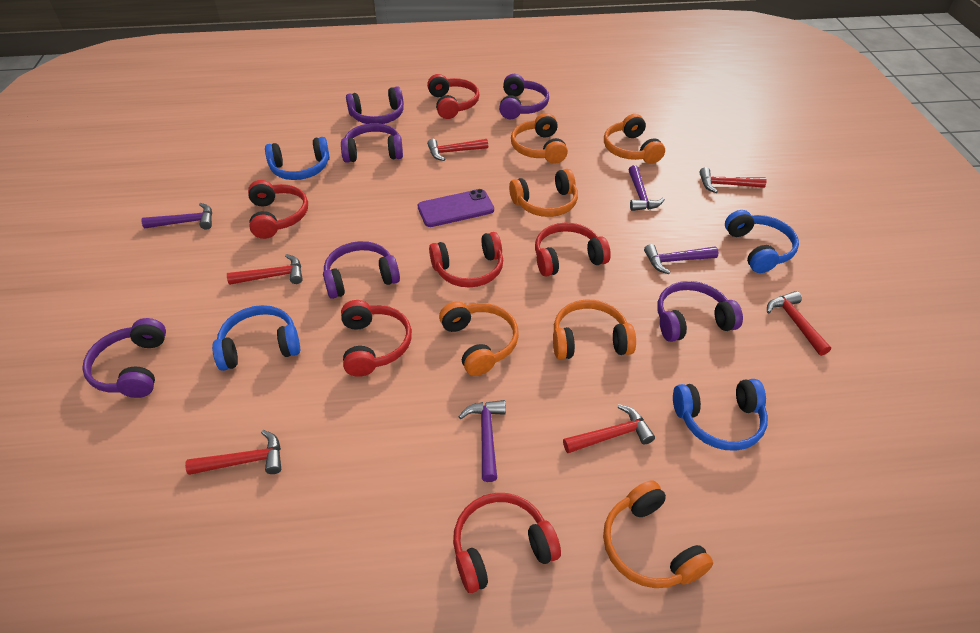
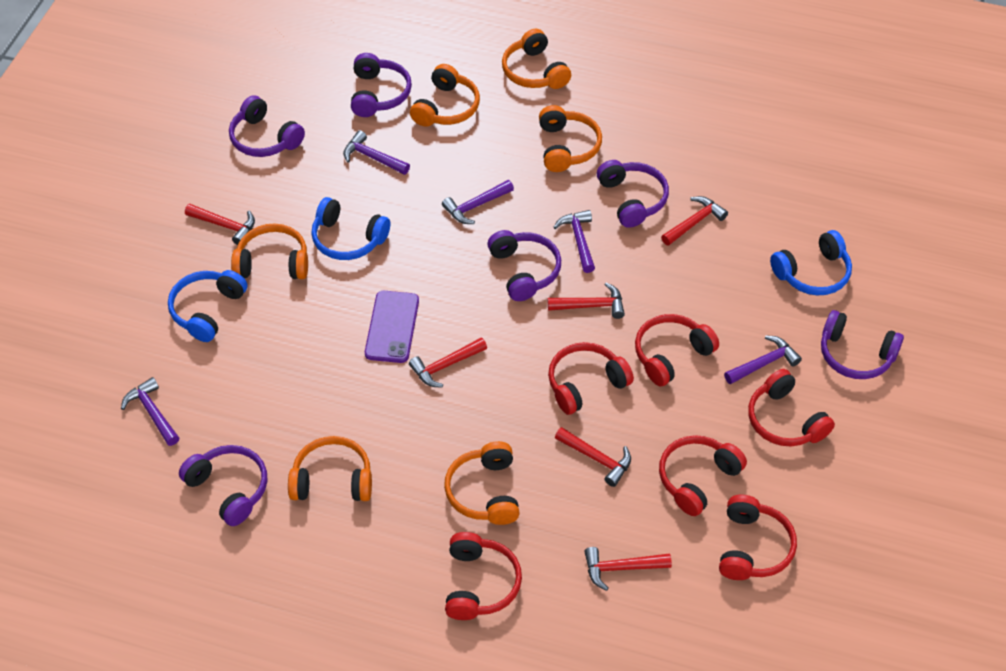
blue headphones: [212,305,300,371] [265,137,330,180] [673,379,768,451] [725,210,799,273] = 4 -> [168,270,247,342] [311,197,390,260] [770,230,852,295] = 3
purple hammer: [141,203,212,230] [459,400,506,482] [628,165,665,211] [644,244,718,274] = 4 -> [121,377,179,446] [343,130,410,175] [442,180,514,224] [553,210,595,273] [724,335,802,384] = 5

